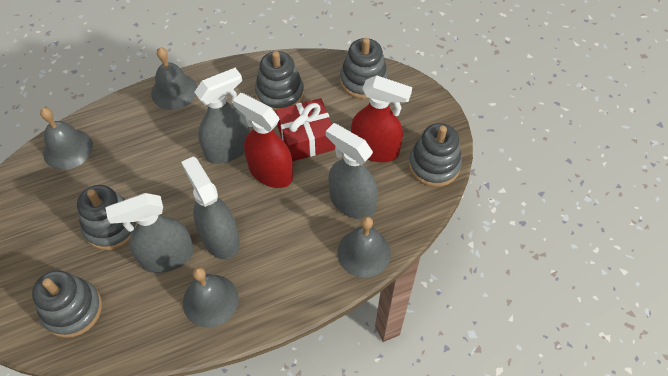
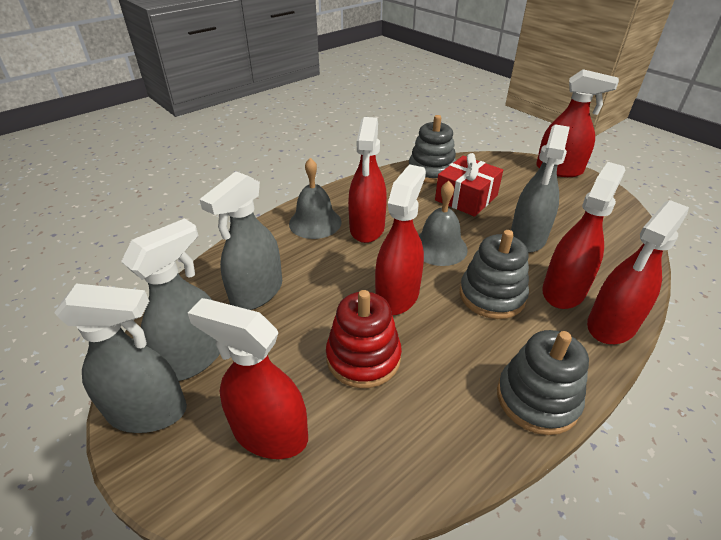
grey bell: [40,108,93,170] [151,47,197,110] [183,267,239,328] [337,216,391,278] = 4 -> [289,158,341,239] [419,181,468,266] = 2
grey stacking toy: [32,270,102,338] [77,185,137,250] [255,51,304,112] [340,38,388,99] [408,123,462,187] = 5 -> [409,115,456,183] [460,230,529,319] [497,330,589,435] = 3
red spray bottle: [233,93,293,188] [351,75,412,162] = 2 -> [188,298,308,459] [348,117,387,243] [375,164,426,315] [536,69,619,177] [542,162,625,309] [587,200,689,344] = 6
red stacking toy: none = 0 -> [326,290,402,388] = 1

